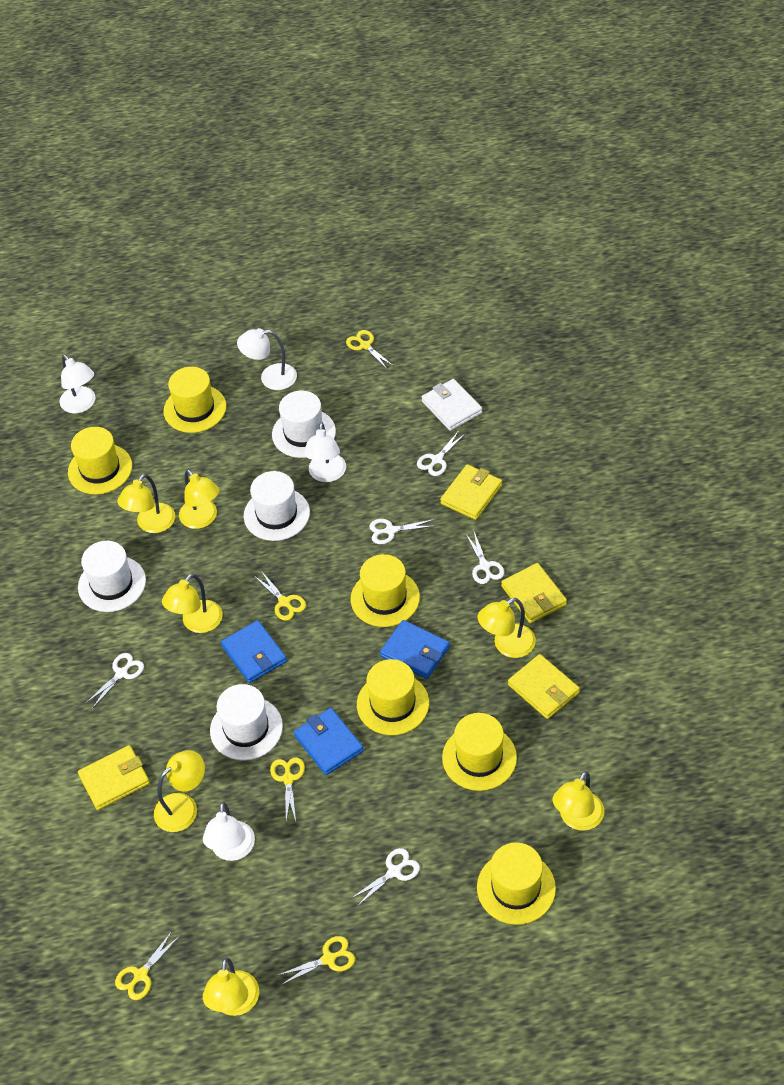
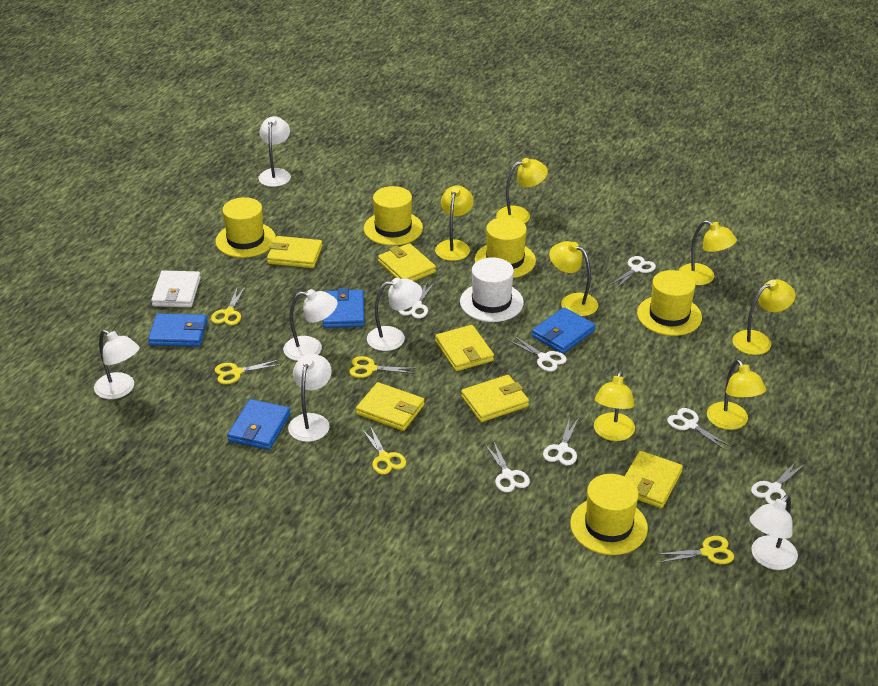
blue wallet: [221,620,287,683] [294,708,364,775] [380,620,450,679] = 3 -> [148,313,207,347] [227,399,291,450] [323,288,365,328] [532,307,596,354] = 4
white hat: [78,541,146,612] [210,684,283,761] [244,471,310,541] [272,391,336,458] = 4 -> [460,257,524,322] = 1
white lamp: [59,355,96,413] [203,802,255,861] [237,328,297,390] [304,422,346,482] = 4 -> [94,330,140,399] [258,116,291,187] [283,289,338,361] [288,354,332,442] [367,278,422,351] [749,495,798,570] = 6
white scissors: [85,653,144,709] [350,848,420,905] [369,519,434,544] [417,431,466,476] [465,529,504,584] = 5 -> [398,281,435,319] [485,442,530,492] [507,335,567,371] [543,417,579,465] [610,256,656,289] [667,408,732,451] [751,460,805,504] = 7
yellow hat: [68,427,132,495] [163,367,226,433] [351,554,420,627] [357,659,429,735] [442,713,517,791] [477,842,556,925] = 6 -> [216,197,276,258] [364,186,423,246] [475,217,536,278] [570,474,648,555] [637,270,702,336] = 5
yellow wallet: [78,745,150,810] [440,464,502,520] [501,563,567,623] [508,654,580,719] = 4 -> [267,236,323,268] [356,382,425,431] [378,243,436,281] [435,325,494,371] [461,375,529,422] [624,451,683,508] = 6

